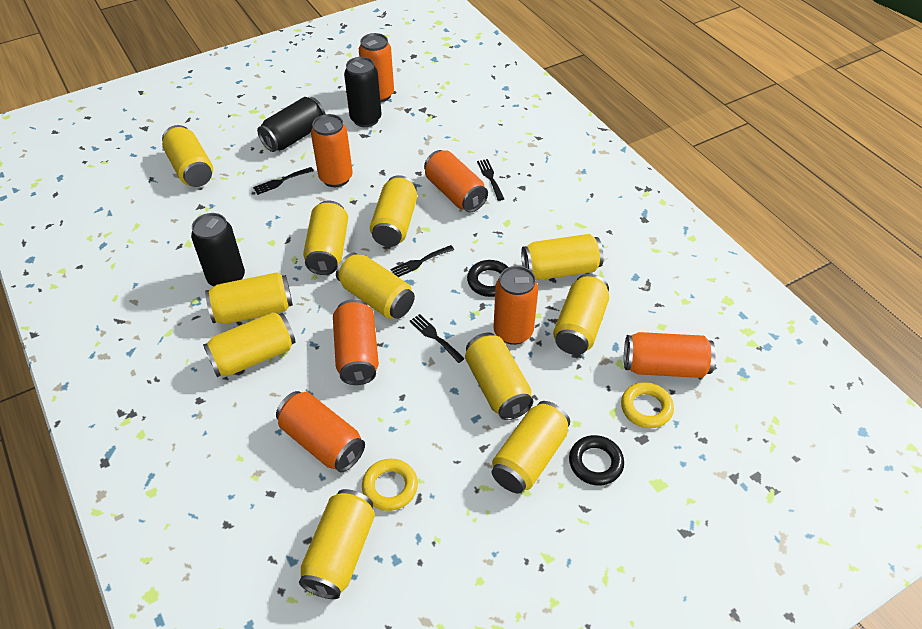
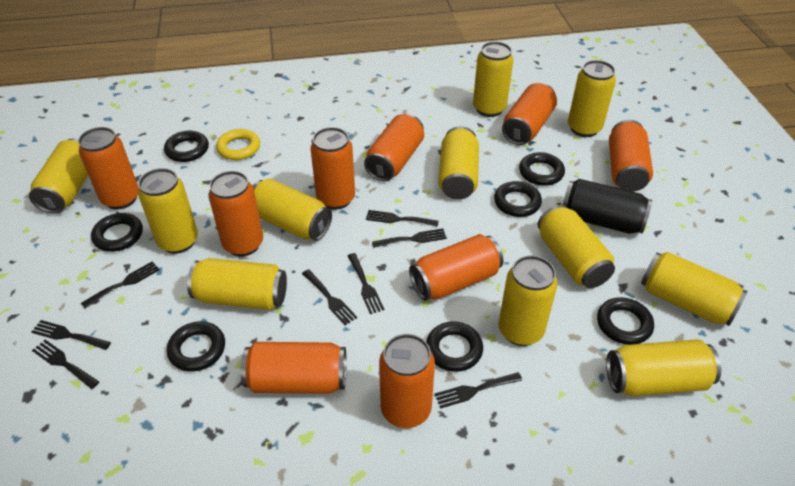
black can: [191,213,245,287] [257,97,325,152] [344,57,382,127] = 3 -> [563,179,652,234] = 1
black fork: [253,167,314,195] [391,245,454,277] [409,314,465,363] [477,159,504,201] = 4 -> [31,320,111,350] [32,340,99,389] [81,261,160,308] [302,269,357,325] [348,253,384,314] [366,210,439,227] [372,228,447,248] [435,372,522,409] = 8
black ring: [467,260,508,297] [569,435,624,486] = 2 -> [91,213,143,252] [164,131,209,162] [167,321,225,372] [426,321,483,372] [494,181,542,217] [519,152,565,186] [597,297,654,345] = 7
orange can: [276,391,365,472] [311,114,353,187] [333,299,379,385] [359,33,394,102] [424,150,488,213] [493,266,538,345] [624,332,716,378] = 7 -> [78,127,139,209] [209,171,263,256] [241,342,347,394] [311,127,355,210] [364,114,424,181] [379,334,435,428] [409,234,503,301] [502,83,557,145] [609,120,653,192] = 9
yellow ring: [362,459,418,511] [621,382,674,428] = 2 -> [216,129,260,160] = 1

